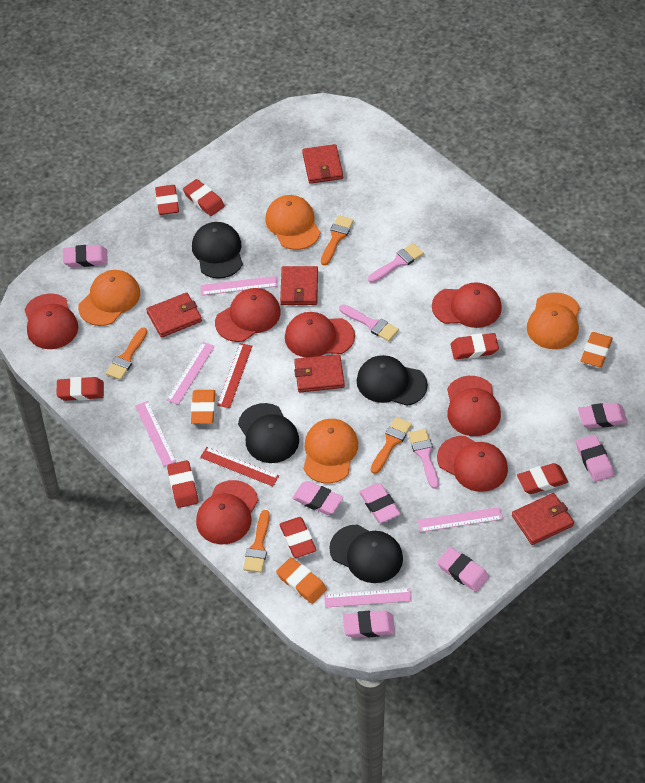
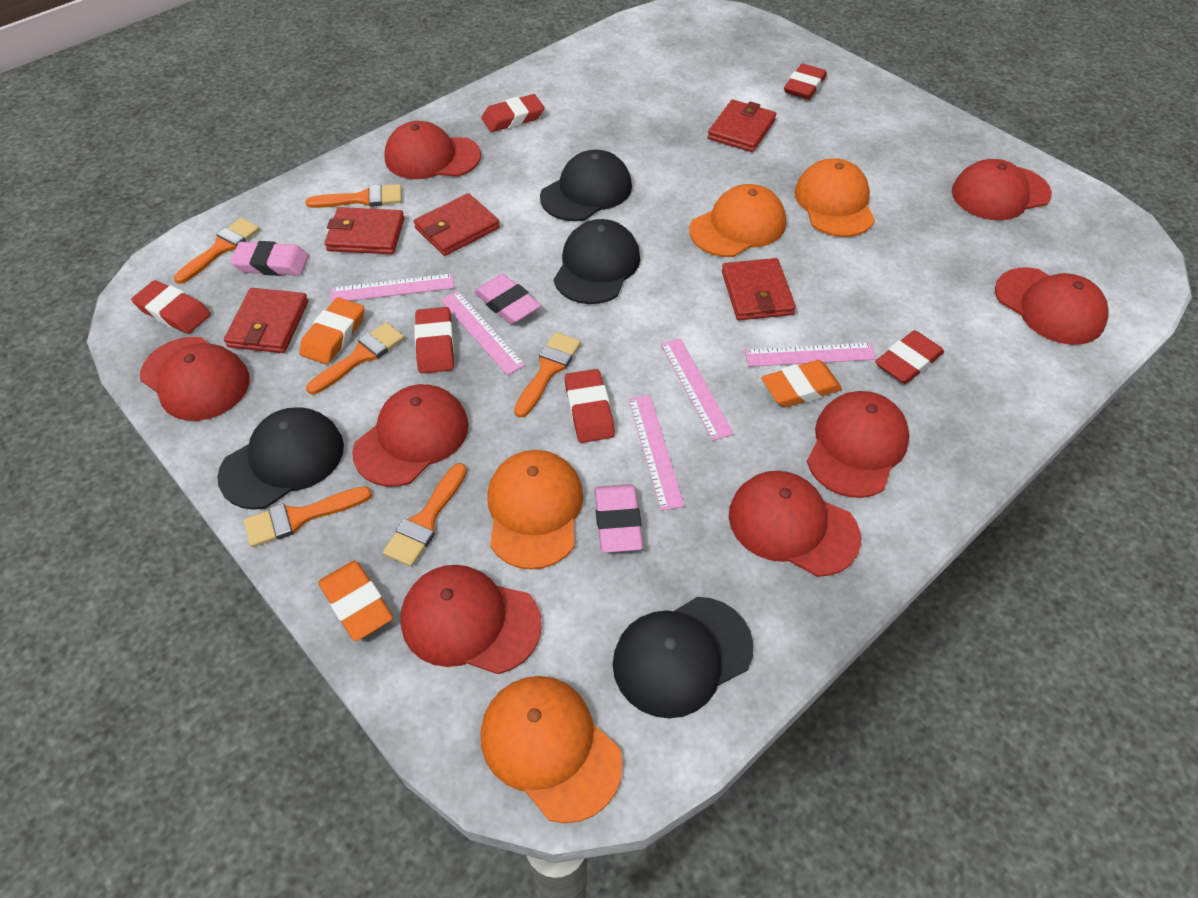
orange brush: [106,327,147,380] [243,510,270,573] [321,215,354,265] [371,417,412,474] = 4 -> [174,218,260,284] [244,486,372,547] [305,184,402,208] [306,322,404,395] [383,463,467,567] [514,332,581,418] = 6
pink brush: [339,304,399,341] [368,243,424,283] [408,429,439,489] = 3 -> none = 0
pink eraser: [63,245,108,267] [292,481,343,515] [343,610,395,638] [359,483,400,523] [437,547,489,592] [576,434,614,482] [578,403,627,429] = 7 -> [230,241,309,276] [474,274,541,324] [595,484,643,553] = 3
red cap: [24,293,78,349] [196,480,258,544] [215,288,281,342] [285,312,355,357] [432,282,502,328] [437,436,508,492] [447,376,501,436] = 7 -> [140,337,250,421] [352,384,469,487] [384,121,481,179] [401,565,542,674] [729,471,861,577] [807,391,909,498] [952,159,1052,220] [995,267,1108,345] = 8
red eraser: [56,377,104,401] [155,185,179,215] [167,460,199,508] [183,179,225,216] [280,517,316,558] [451,333,499,360] [517,463,568,494] = 7 -> [131,280,211,334] [414,307,454,373] [481,94,544,132] [564,369,615,443] [784,64,827,100] [875,330,944,384] = 6
red ruler: [200,447,279,486] [217,343,252,408] = 2 -> none = 0

